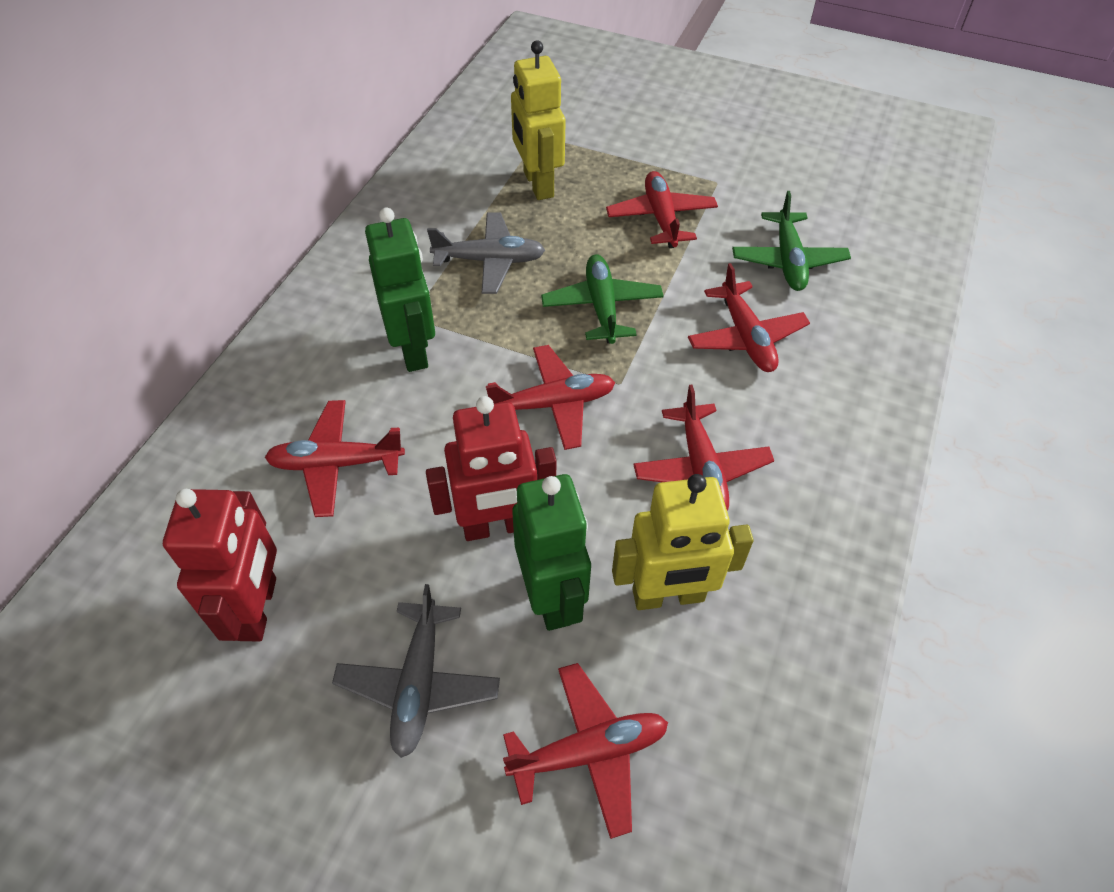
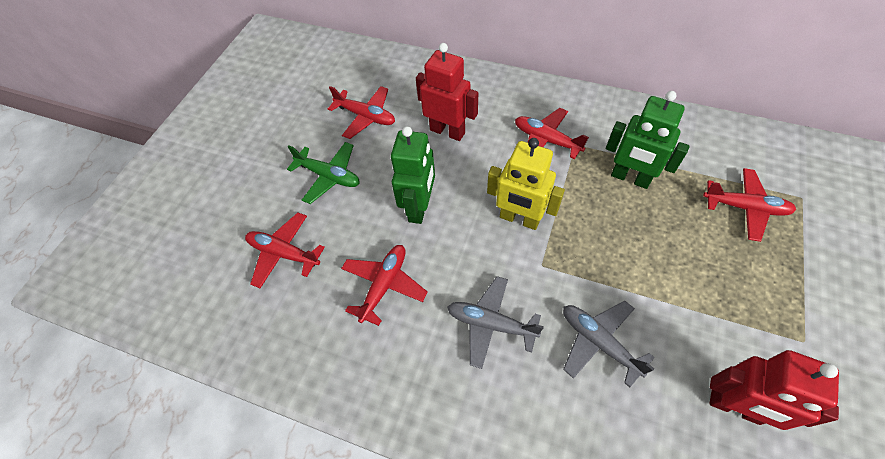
green plane: [541,254,664,344] [732,191,851,291] = 2 -> [287,142,360,204] = 1
red plane: [265,400,405,517] [486,345,615,450] [503,663,668,839] [606,171,718,248] [633,385,774,511] [688,263,810,372] = 6 -> [245,212,325,288] [328,86,395,139] [341,245,428,326] [515,108,589,159] [703,168,796,242] = 5
yellow robot: [511,40,566,200] [612,474,754,610] = 2 -> [487,138,565,230] = 1

